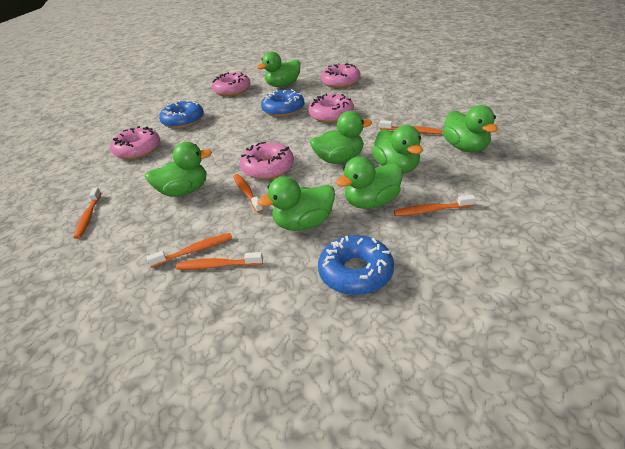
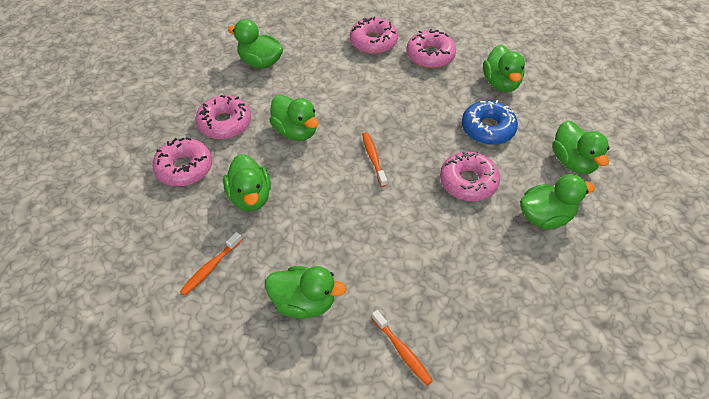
blue donut: [159,100,204,129] [261,89,305,117] [318,235,394,295] = 3 -> [462,100,518,145] = 1
orange toothbrush: [74,187,101,239] [147,233,232,268] [176,252,263,270] [233,174,263,213] [380,120,442,134] [394,195,476,216] = 6 -> [180,232,242,296] [362,132,387,187] [372,310,433,386] = 3

